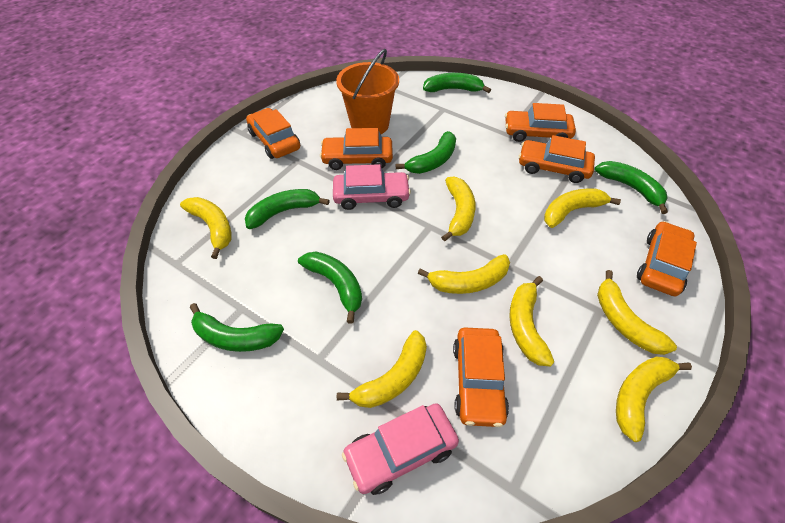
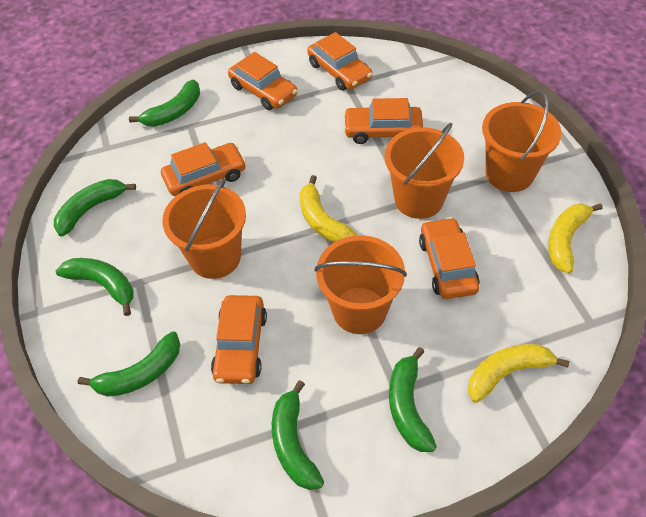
orange bucket: [336,49,399,134] = 1 -> [162,178,246,279] [315,235,407,334] [384,123,464,219] [482,90,562,192] = 4
pink car: [333,164,411,210] [342,403,459,495] = 2 -> none = 0
yellow banana: [180,197,232,259] [337,330,427,408] [418,254,510,294] [441,177,476,241] [509,276,554,367] [544,188,621,228] [597,270,677,355] [616,357,692,442] = 8 -> [299,175,357,242] [468,344,570,403] [548,203,603,273] = 3

